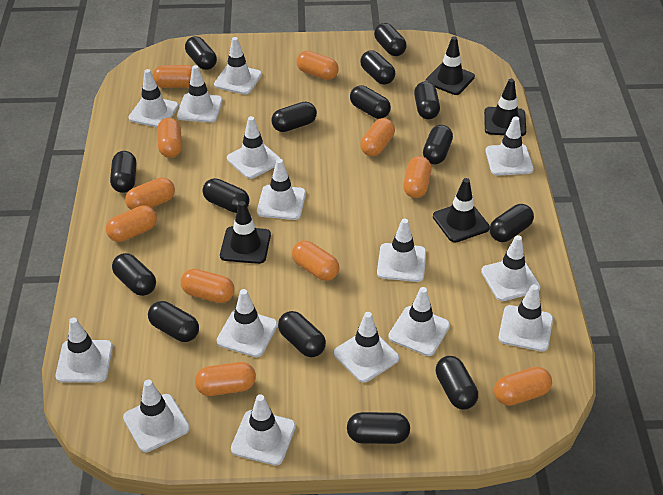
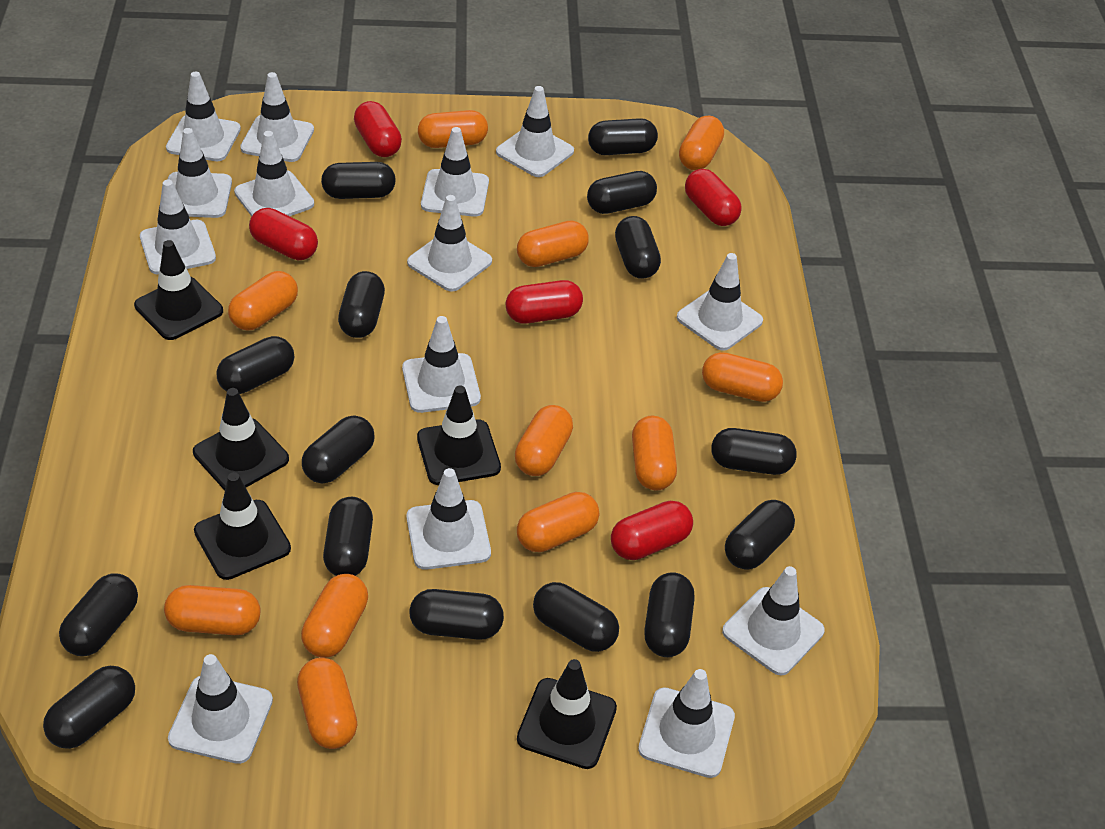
black traffic cone: [220,201,271,264] [426,37,475,95] [433,178,490,243] [484,79,526,136] = 4 -> [134,240,223,340] [193,388,289,490] [194,472,291,580] [417,385,501,485] [517,659,617,769] = 5
red capsule: none = 0 -> [249,208,318,260] [354,101,402,157] [506,280,583,323] [611,501,693,560] [685,169,742,226] = 5
white traffic cone: [55,317,113,382] [123,380,190,452] [129,69,179,127] [177,65,223,123] [214,37,262,95] [216,289,278,357] [227,116,281,179] [231,394,296,466] [257,159,306,220] [334,312,399,383] [377,218,426,282] [388,287,450,356] [481,235,541,301] [485,116,534,176] [498,284,553,352] = 15 -> [140,180,216,274] [166,71,241,161] [168,128,232,218] [168,654,273,764] [234,131,314,216] [240,72,314,162] [402,316,481,413] [406,468,491,570] [407,195,492,292] [421,127,489,217] [496,86,574,177] [638,669,735,778] [677,253,763,351] [722,566,825,676] = 14

